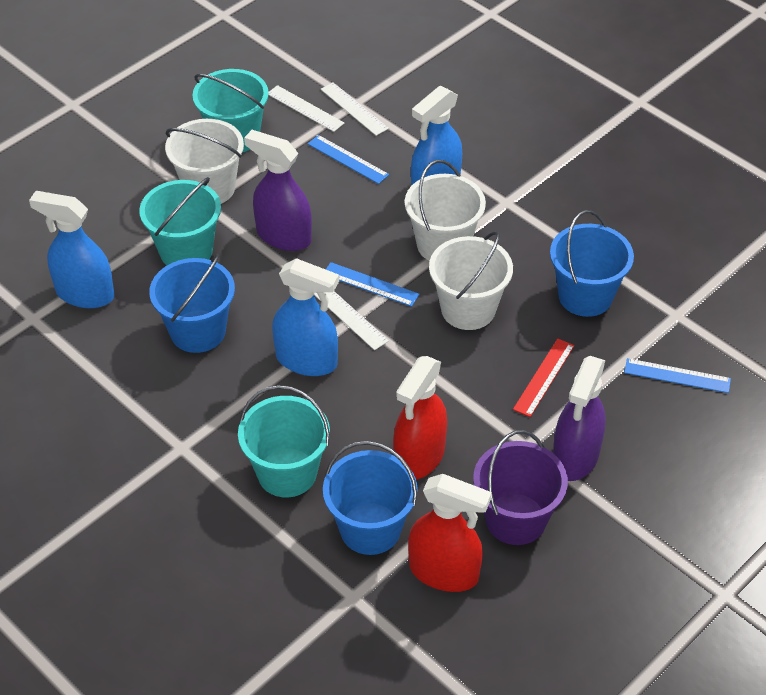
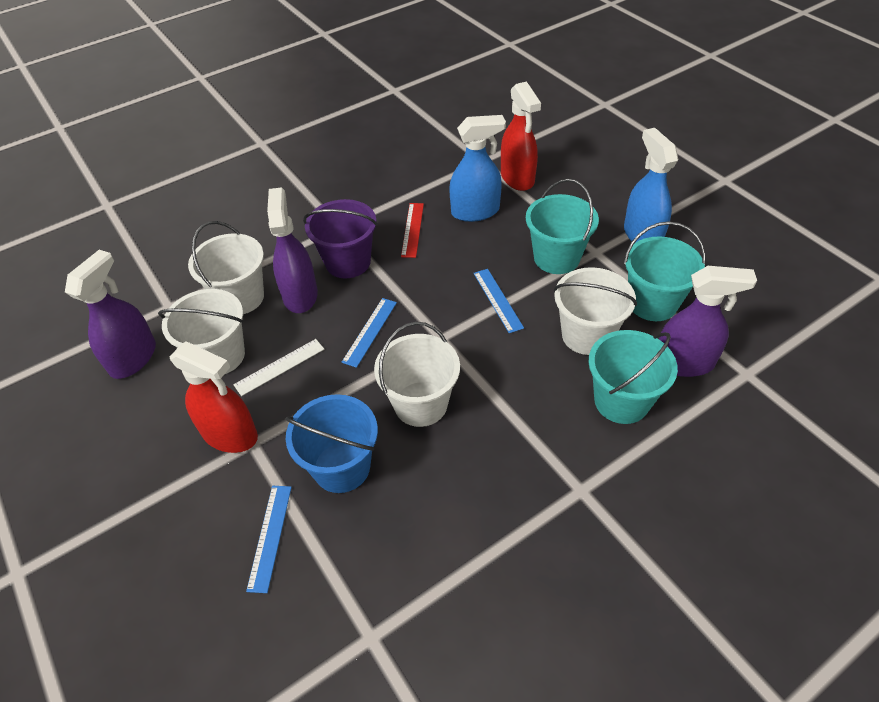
blue bucket: [149,254,235,353] [323,441,418,555] [550,210,634,317] = 3 -> [285,394,378,493] = 1
blue spray bottle: [29,191,114,308] [272,258,339,376] [411,86,462,186] = 3 -> [449,115,506,222] [624,128,678,243] = 2
purple spray bottle: [244,130,312,251] [553,356,606,481] = 2 -> [65,250,156,379] [267,187,318,313] [659,266,757,377] = 3
white bucket: [165,119,244,204] [405,160,486,261] [429,231,513,330] = 3 -> [158,289,245,374] [188,221,264,314] [374,322,460,427] [553,267,637,355] = 4
white ruler: [268,85,344,132] [314,291,389,350] [321,82,389,136] = 3 -> [233,339,324,396] = 1

